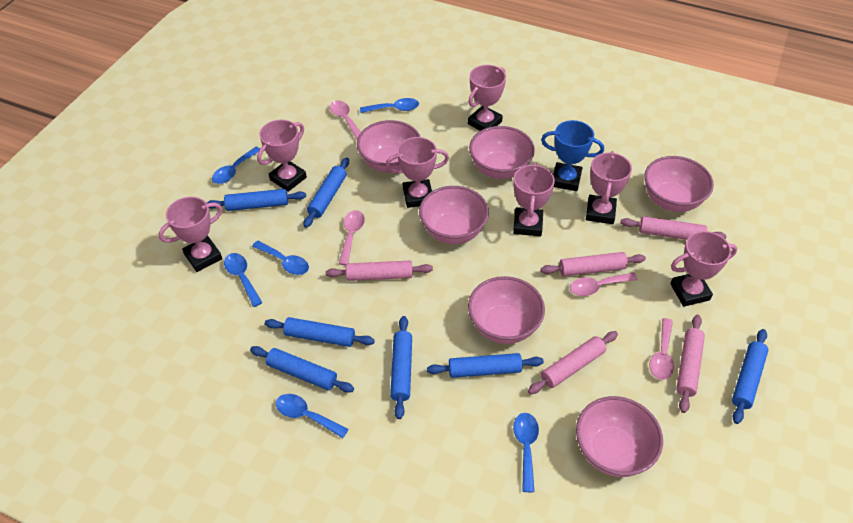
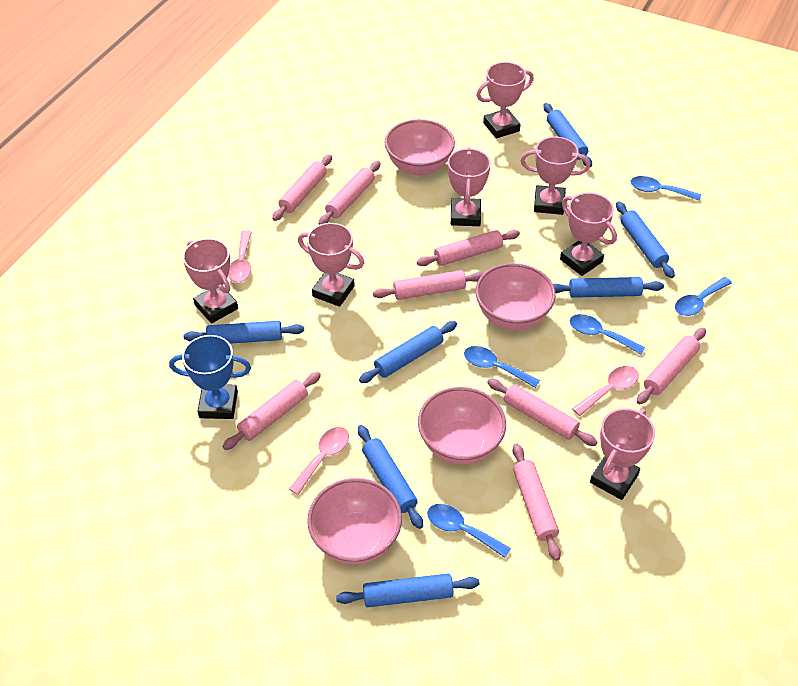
blue spoon: [212,147,260,184] [224,253,262,307] [252,241,309,275] [276,394,349,438] [360,98,419,113] [513,413,539,492] = 6 -> [427,504,511,558] [464,346,540,388] [570,314,645,355] [631,176,701,201] [675,277,732,316] = 5
pink bowl: [357,120,420,173] [419,186,489,244] [468,276,545,344] [469,126,535,179] [576,396,663,477] [644,156,714,212] = 6 -> [307,478,402,565] [385,119,455,176] [418,387,506,465] [475,263,556,330] = 4
pink rolling pin: [326,261,433,281] [528,331,618,394] [541,252,646,276] [620,216,726,240] [676,315,705,413] = 5 -> [222,372,321,450] [272,155,332,221] [318,161,381,225] [373,270,484,300] [417,230,520,266] [487,379,597,446] [512,443,561,561] [637,328,706,404] = 8
pink spoon: [330,100,361,140] [339,210,365,265] [570,273,638,296] [649,318,674,380] = 4 -> [228,230,252,283] [289,427,349,495] [572,366,639,416] = 3

